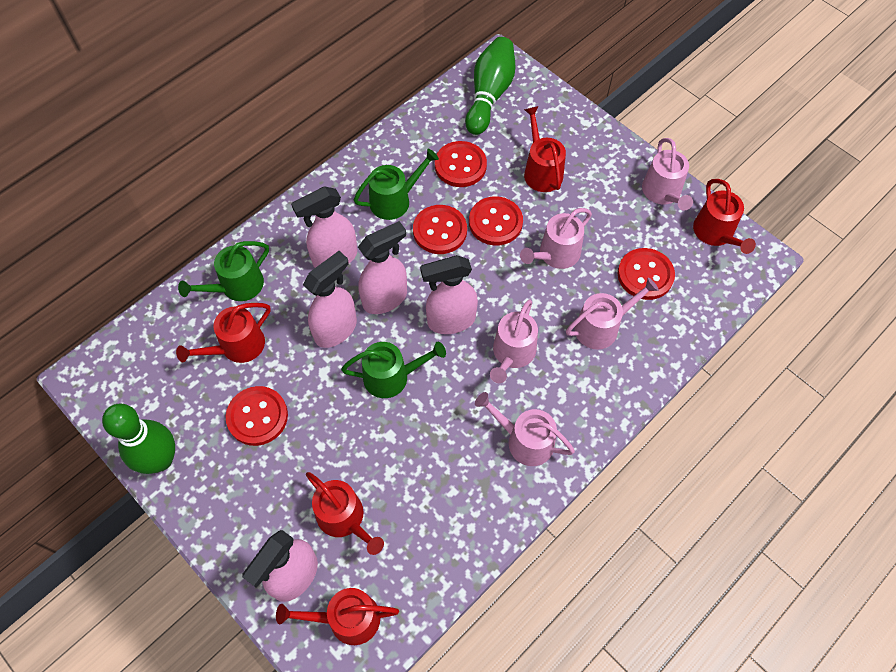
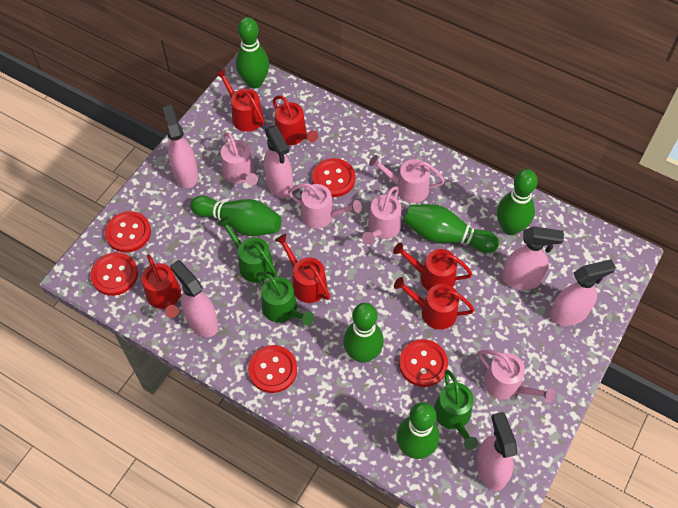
green bowling pin: [102,403,175,474] [465,37,515,135] = 2 -> [190,195,282,236] [236,17,269,88] [343,303,384,363] [397,402,439,459] [404,204,499,253] [497,169,538,235] = 6
pink spray bottle: [242,530,318,602] [291,186,357,268] [303,251,357,348] [358,221,407,314] [420,255,478,334] = 5 -> [163,105,198,188] [170,260,218,337] [264,125,293,198] [476,412,518,491] [502,226,564,290] [550,259,616,326] = 6
red watering can: [176,303,271,363] [276,588,399,645] [306,472,384,555] [524,106,566,192] [693,179,756,254] = 5 -> [142,254,181,318] [215,69,264,132] [272,96,318,145] [275,234,330,303] [393,243,472,291] [394,277,474,330] = 6

